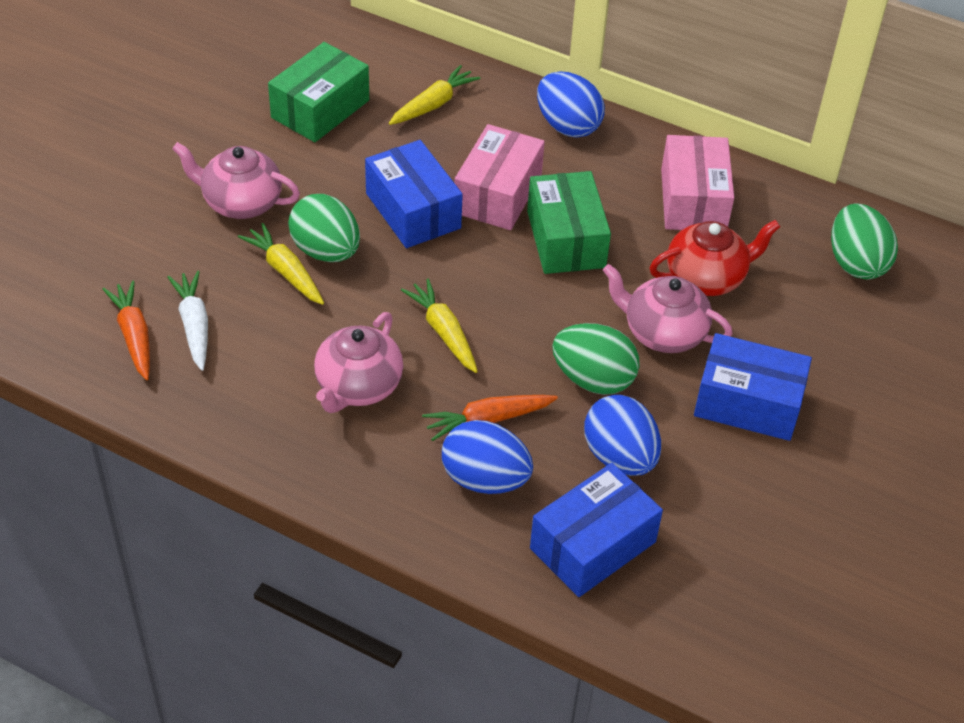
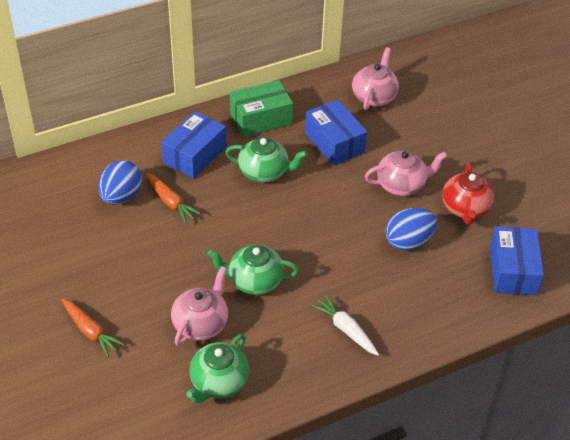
blue egg: [442,420,533,494] [537,71,605,138] [584,395,661,476] = 3 -> [98,160,142,205] [386,208,437,251] = 2
green box: [268,42,369,142] [527,171,611,274] = 2 -> [230,80,293,137] = 1
green egg: [288,194,360,262] [552,323,640,395] [831,203,898,280] = 3 -> none = 0
green teapot: none = 0 -> [186,334,249,404] [207,245,299,295] [225,137,308,183] = 3
pink box: [455,124,545,230] [661,135,734,230] = 2 -> none = 0
yellow carrot: [238,223,324,305] [389,65,481,125] [401,278,478,373] = 3 -> none = 0

